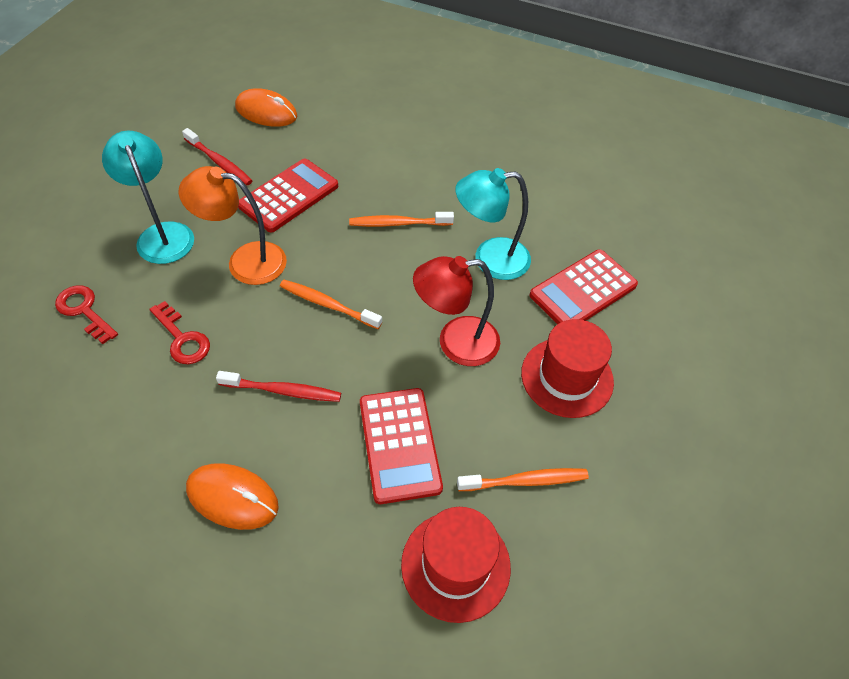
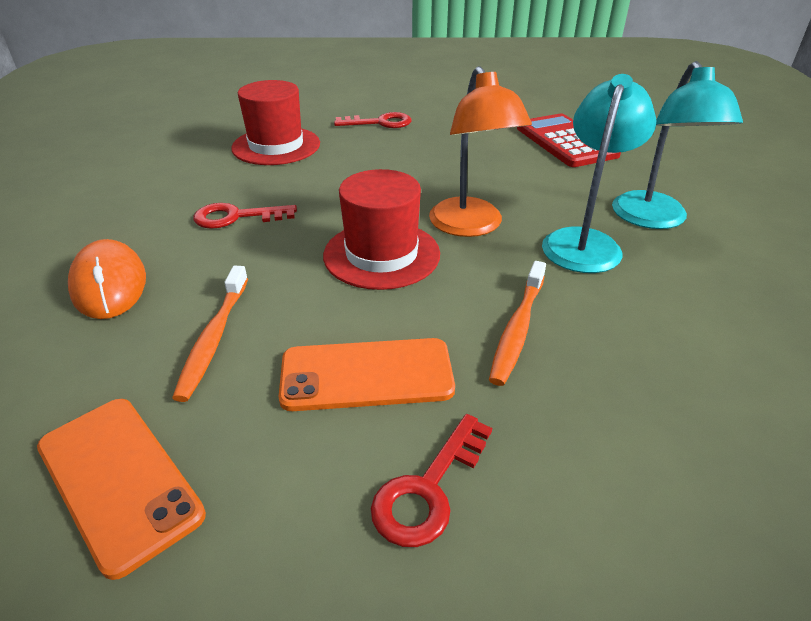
orange mouse: [186,463,279,530] [235,88,297,127] = 2 -> [68,239,146,319] = 1
orange phone: none = 0 -> [37,399,206,580] [279,338,455,411] = 2
orange toothbrush: [280,280,382,329] [349,212,454,227] [457,468,589,491] = 3 -> [172,266,248,402] [489,261,546,386] = 2
red calculator: [238,159,338,232] [360,388,443,504] [530,249,638,324] = 3 -> [517,114,621,167] = 1
red key: [55,285,118,344] [149,301,210,364] = 2 -> [193,203,297,229] [334,112,411,128] [371,414,492,547] = 3
red lamp: [413,256,500,366] = 1 -> none = 0
red toothbrush: [182,128,252,185] [216,371,341,402] = 2 -> none = 0

